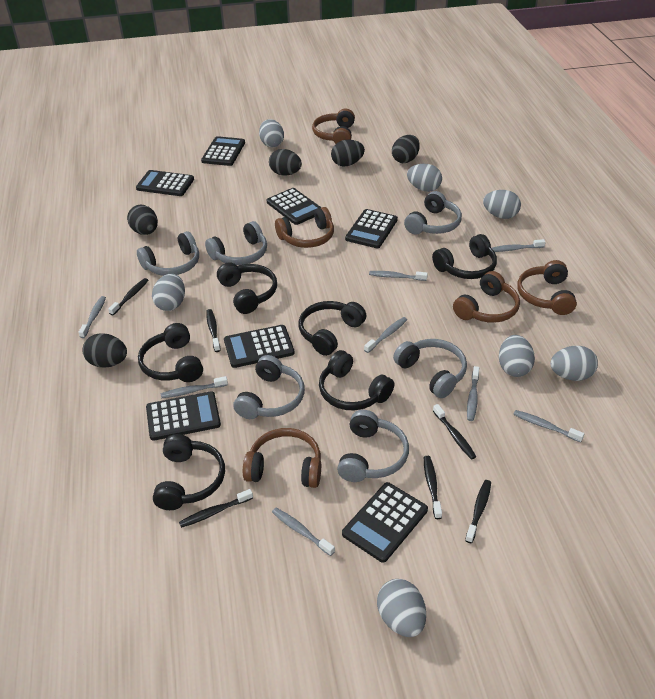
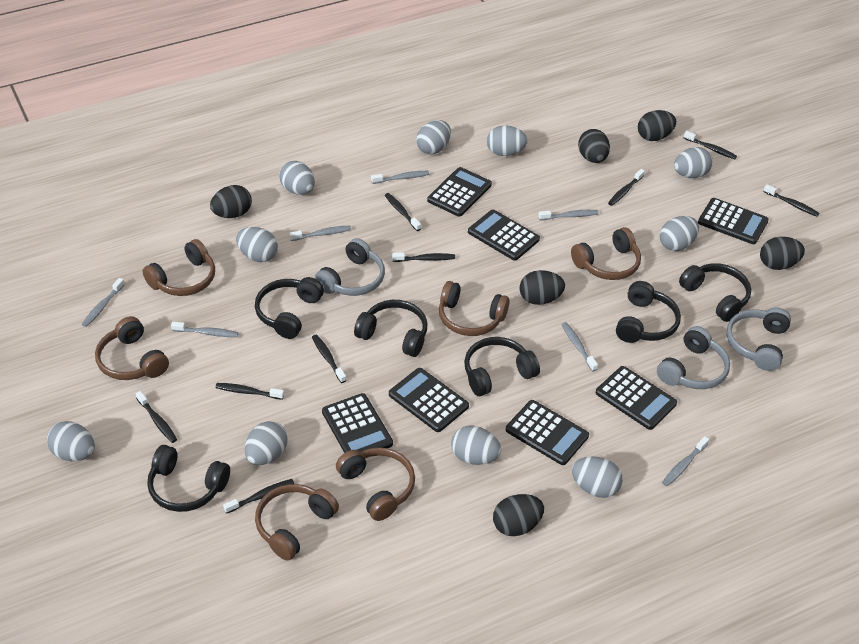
black egg: [82,333,127,368] [127,205,158,235] [269,149,302,176] [331,140,365,166] [392,135,420,163] = 5 -> [210,185,252,218] [493,494,544,536] [520,270,565,305] [578,129,610,163] [638,110,676,141] [760,237,805,270] = 6
black toothbrush: [108,278,148,316] [179,489,253,528] [206,309,220,352] [424,456,442,519] [433,404,476,460] [465,480,491,543] = 6 -> [136,391,177,443] [216,383,284,400] [223,479,294,514] [312,335,347,383] [385,193,421,231] [392,252,455,262] [608,169,645,206] [684,131,737,159] [763,184,819,217] = 9
brown headphones: [243,428,321,488] [275,207,334,248] [312,108,355,144] [453,271,520,323] [517,260,577,315] = 5 -> [95,316,169,380] [143,239,215,296] [255,484,339,561] [336,447,415,521] [439,281,510,336] [571,227,641,280] = 6
grey egg: [152,274,185,311] [259,119,284,147] [377,579,426,637] [407,164,442,192] [483,190,521,219] [499,335,535,377] [550,346,598,381] = 7 -> [47,421,95,461] [236,227,278,262] [245,421,288,465] [279,161,315,195] [416,120,451,154] [451,426,501,465] [487,126,528,156] [572,456,623,498] [660,216,699,251] [674,147,713,178] = 10
grey headphones: [137,231,199,276] [205,221,267,265] [233,355,305,419] [337,410,409,482] [393,339,467,398] [404,191,462,234] = 6 -> [314,238,385,296] [657,326,730,389] [727,307,791,371] = 3
grey toothbrush: [78,296,106,338] [160,376,228,398] [272,508,335,556] [364,317,407,353] [369,271,428,281] [467,366,479,421] [492,239,546,252] [513,410,584,442] = 8 -> [82,278,125,327] [171,322,238,337] [289,226,351,241] [371,171,429,184] [539,210,598,220] [561,322,598,372] [662,436,709,486] = 7

